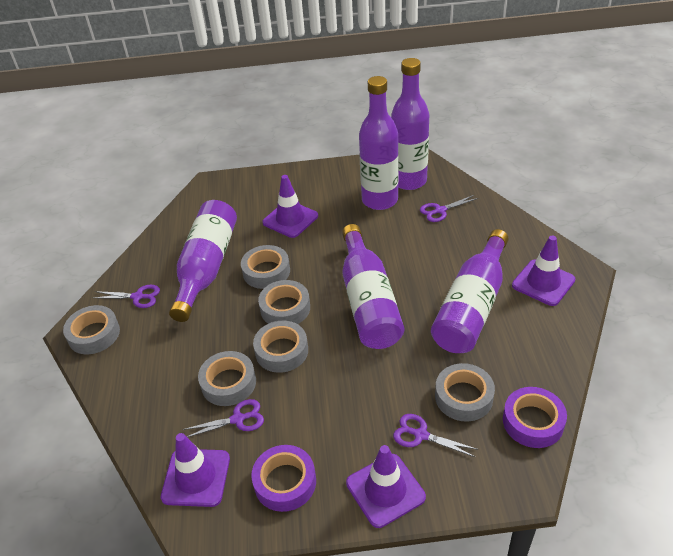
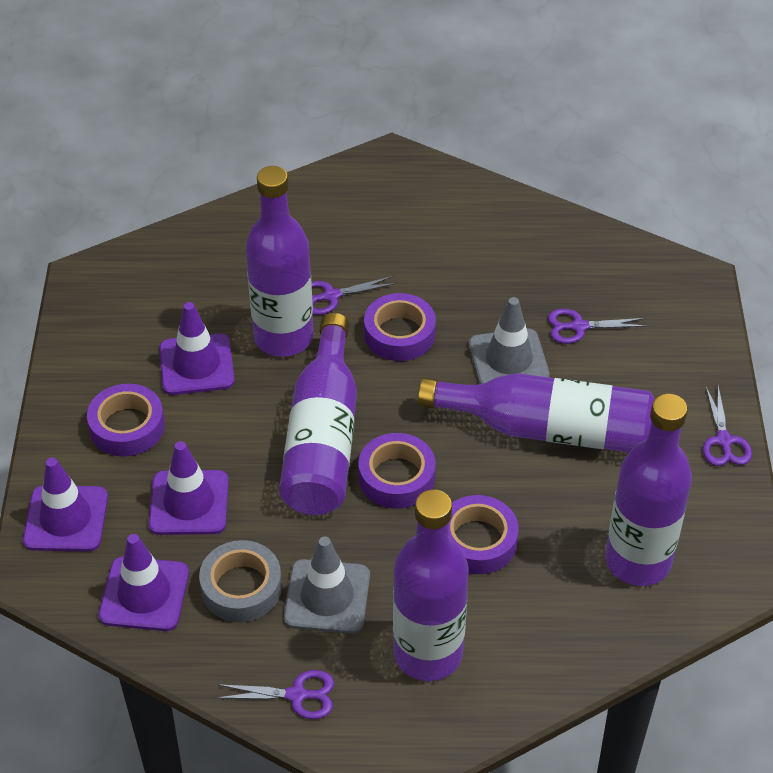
grey tape: [63,305,120,354] [198,351,256,406] [241,245,290,289] [253,321,308,373] [258,280,310,324] [435,363,495,422] = 6 -> [199,540,282,622] = 1
grey traffic cone: none = 0 -> [284,537,370,634] [469,297,550,384] = 2
purple tape: [251,445,316,512] [503,387,567,448] = 2 -> [87,384,165,457] [359,433,436,509] [364,293,436,361] [449,495,519,574] = 4

